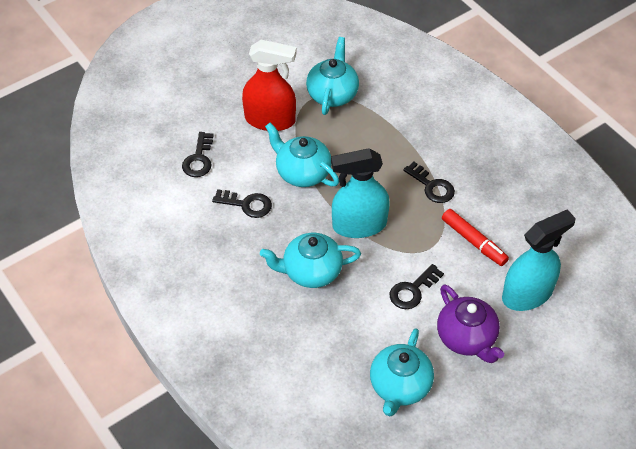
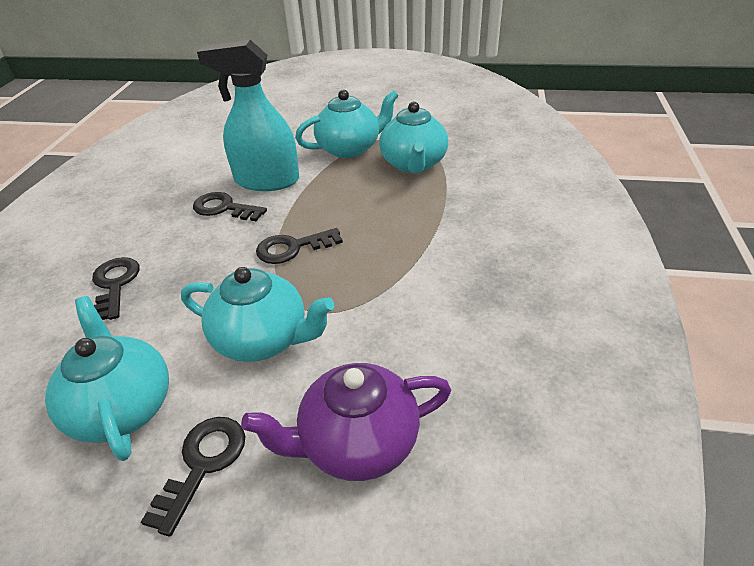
red marker: [442,209,509,266] = 1 -> none = 0
red spray bottle: [242,40,297,131] = 1 -> none = 0
turquoise spray bottle: [331,148,390,238] [502,209,576,311] = 2 -> [197,40,299,191] = 1

